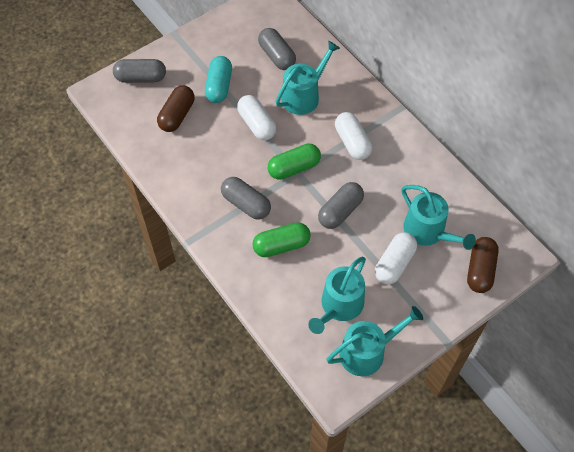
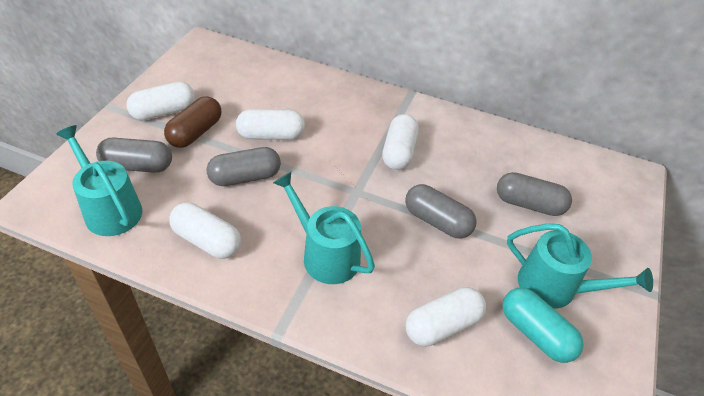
brown capsule: [157,85,195,132] [467,237,499,293] = 2 -> [164,96,222,148] = 1
green capsule: [252,222,311,257] [268,143,321,180] = 2 -> none = 0
turquoise watering can: [275,41,340,115] [308,256,366,334] [326,306,423,376] [402,185,476,250] = 4 -> [56,125,143,236] [273,172,375,284] [507,224,653,309] = 3
white capsule: [237,95,276,140] [335,112,372,160] [375,232,417,285] = 3 -> [126,82,195,120] [169,203,241,259] [236,109,305,140] [382,114,419,170] [406,287,486,346] = 5

